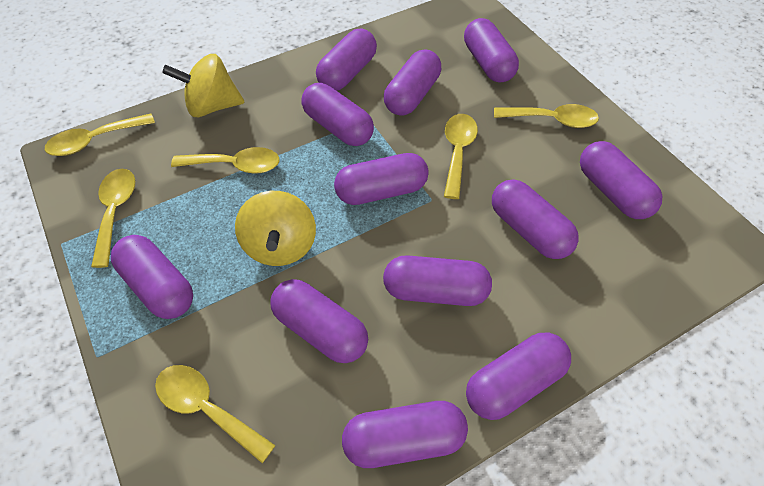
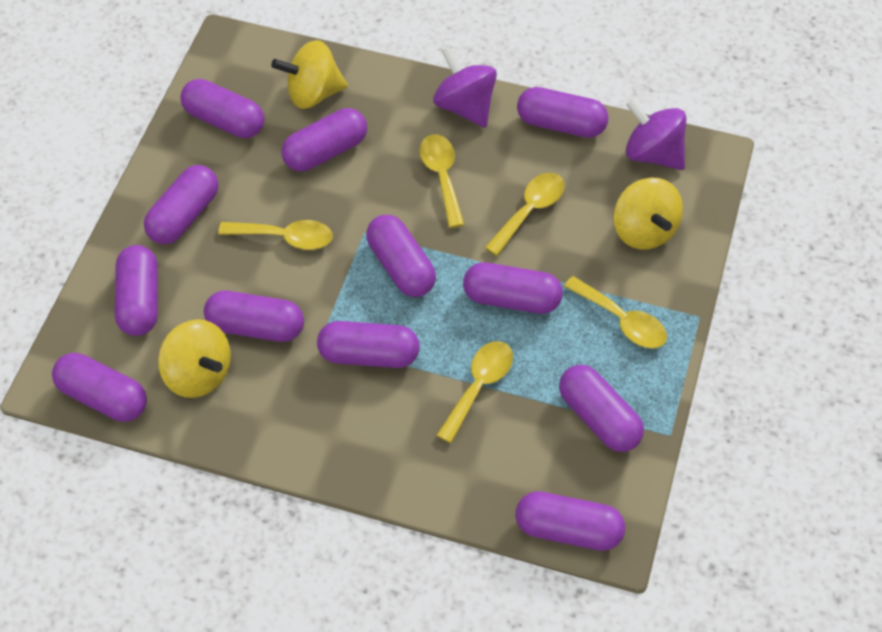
purple spinning top: none = 0 -> [433,46,497,128] [626,98,686,170] = 2
yellow spinning top: [162,54,245,117] [235,191,316,266] = 2 -> [158,319,231,398] [271,40,348,109] [614,177,683,250] = 3
yellow spoon: [45,113,155,156] [91,169,135,268] [155,365,276,463] [171,147,280,174] [444,114,478,199] [494,104,599,128] = 6 -> [218,220,333,250] [419,134,465,228] [436,341,513,443] [485,173,564,256] [564,276,667,349] = 5

